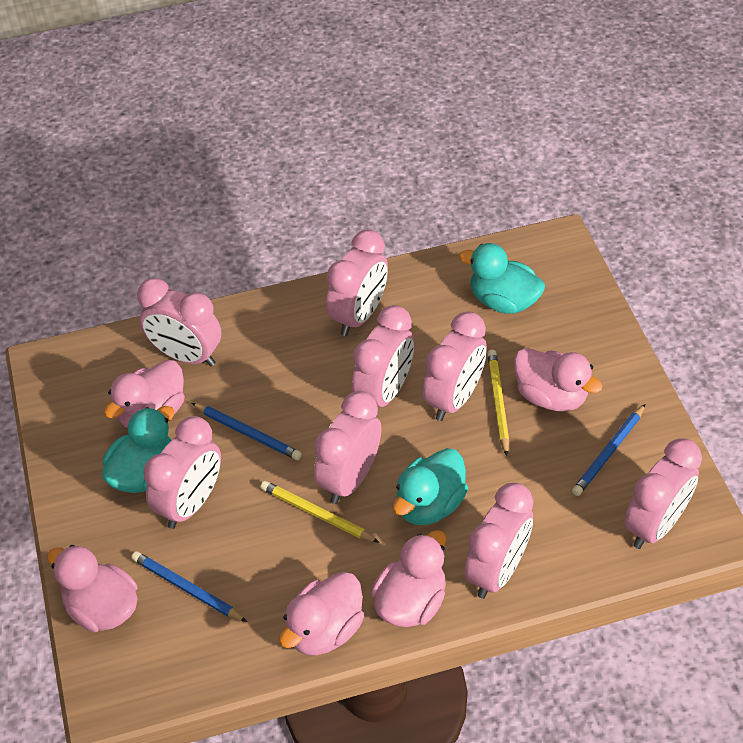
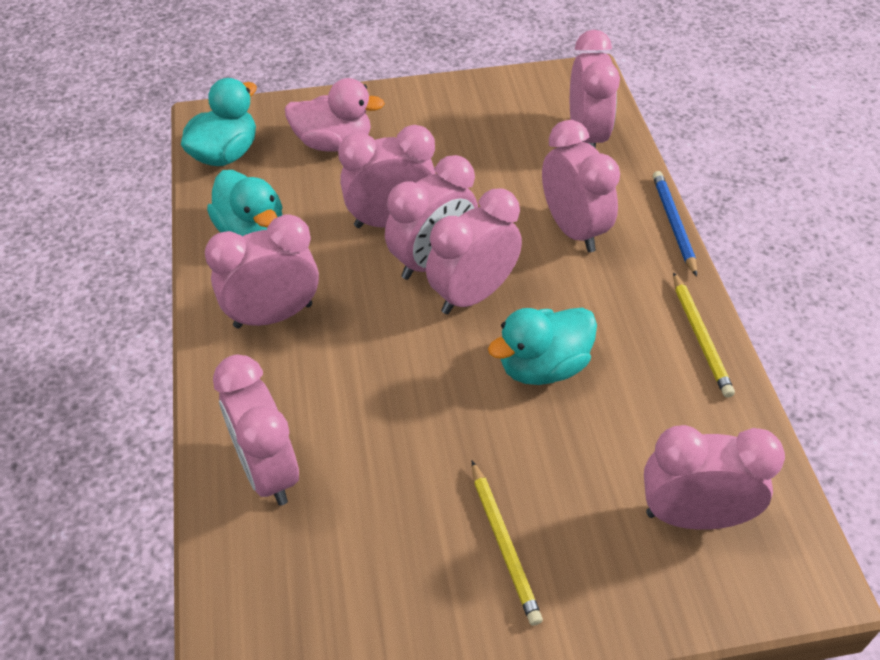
blue pencil: [131,551,247,622] [192,403,302,460] [572,404,645,496] = 3 -> [653,171,697,276] = 1
pink duck: [47,545,138,632] [104,360,185,428] [279,572,364,656] [371,530,447,627] [514,348,602,411] = 5 -> [285,78,385,152] = 1

